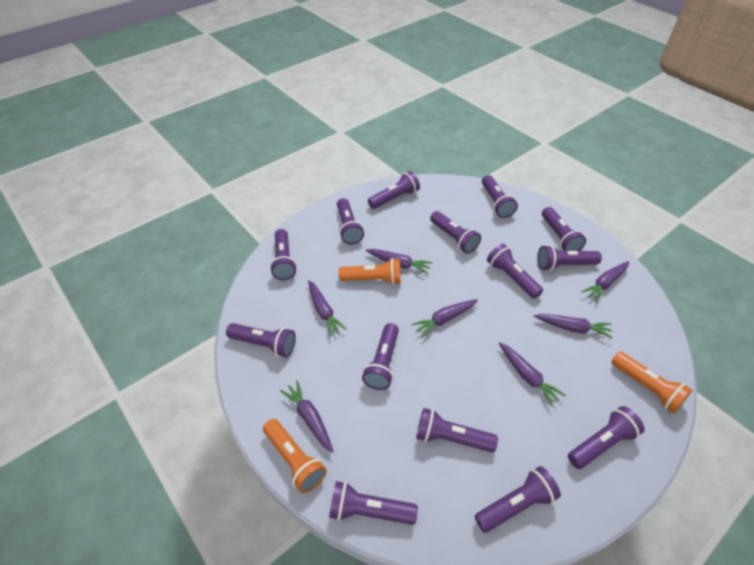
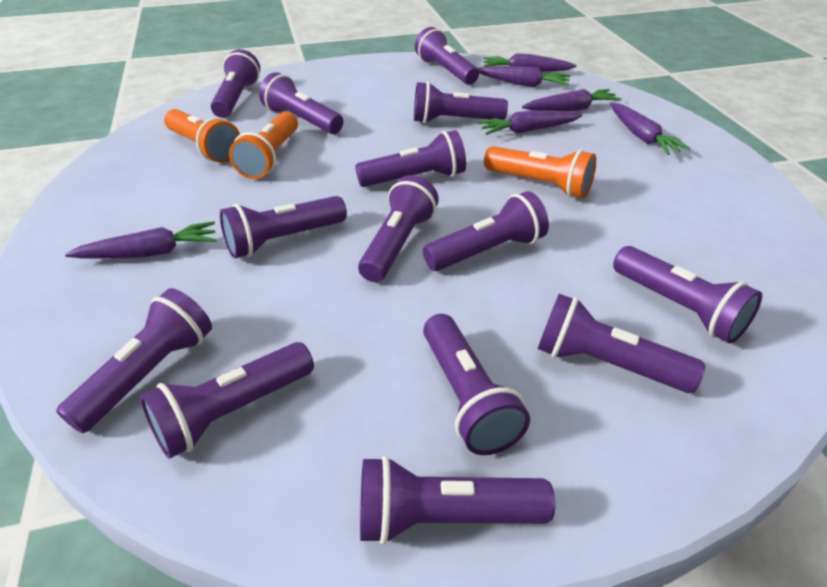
purple carrot: [280,380,333,453] [308,280,347,337] [366,249,433,274] [412,299,478,337] [499,342,566,406] [534,314,613,338] [581,261,629,302] = 7 -> [65,221,217,259] [477,110,583,135] [478,66,570,87] [483,53,577,72] [522,89,621,112] [610,103,691,155] = 6

